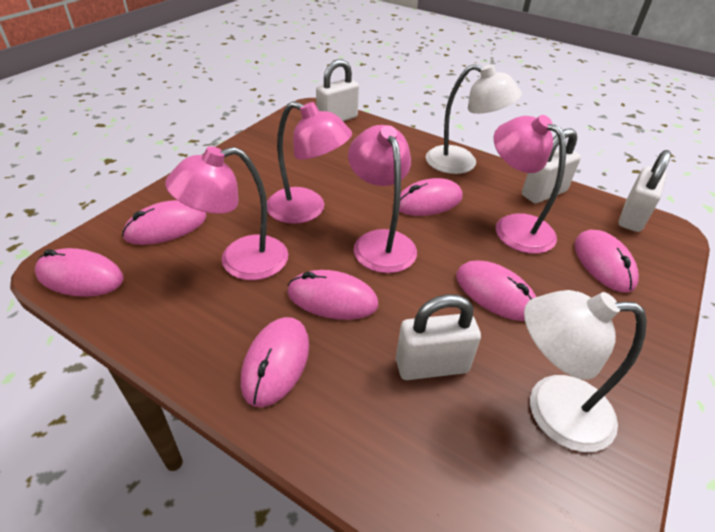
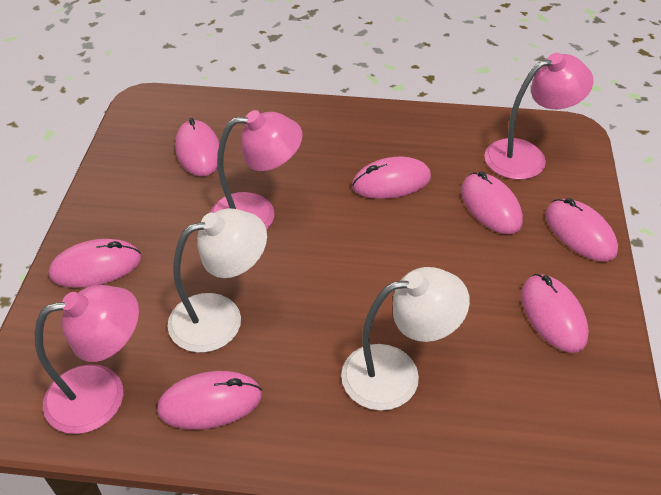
pink lamp: [165,146,288,280] [267,101,352,224] [348,125,417,273] [494,115,566,254] = 4 -> [35,285,139,434] [210,110,303,230] [485,53,593,180] = 3
white padlock: [316,59,359,121] [396,294,481,380] [522,128,581,203] [619,150,671,232] = 4 -> none = 0

